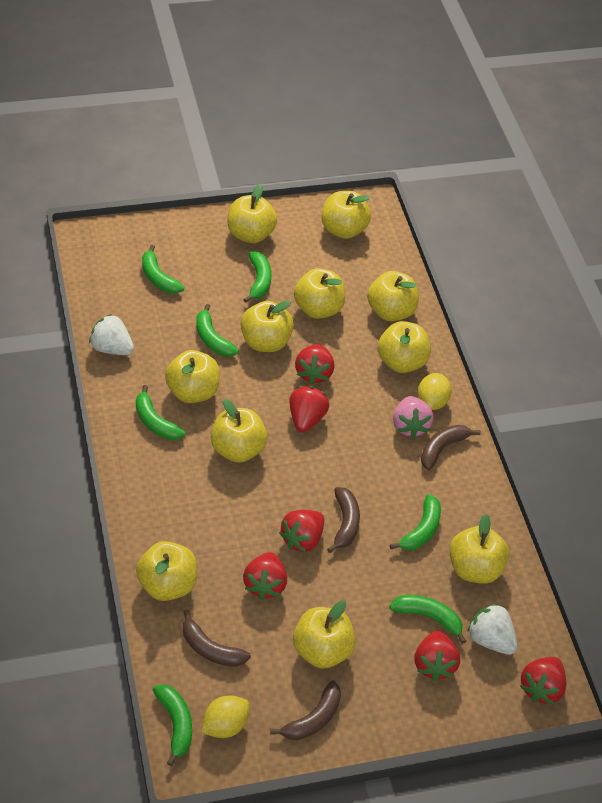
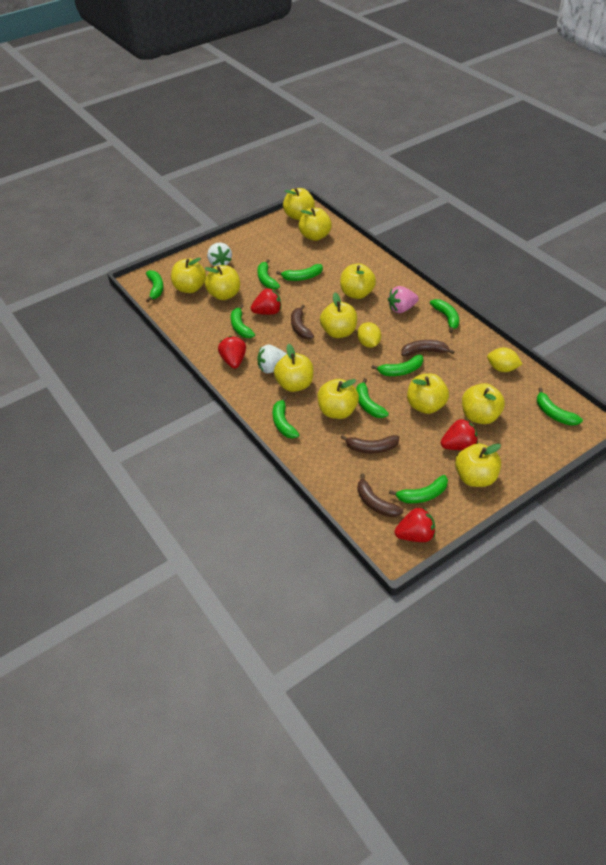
green banana: [136,385,185,440] [142,245,184,294] [153,684,192,766] [196,304,239,357] [243,251,272,303] [389,595,466,644] [390,494,441,550] = 7 -> [146,270,163,302] [231,304,255,338] [257,259,280,290] [273,396,299,439] [276,264,323,281] [356,378,389,418] [371,355,423,376] [389,475,448,503] [430,299,459,333] [537,388,583,426] = 10
red strawberry: [243,552,287,600] [279,510,324,552] [289,386,329,432] [295,344,334,385] [414,630,460,681] [520,657,567,705] = 6 -> [218,336,246,369] [251,288,281,315] [394,507,435,542] [441,419,478,450] = 4

